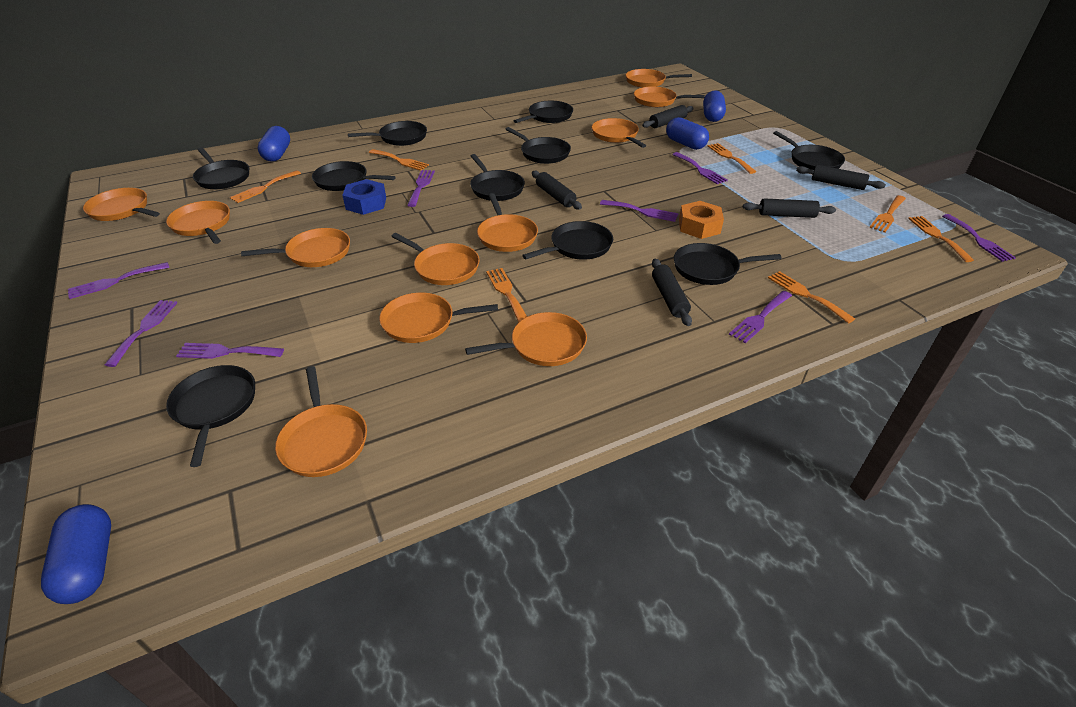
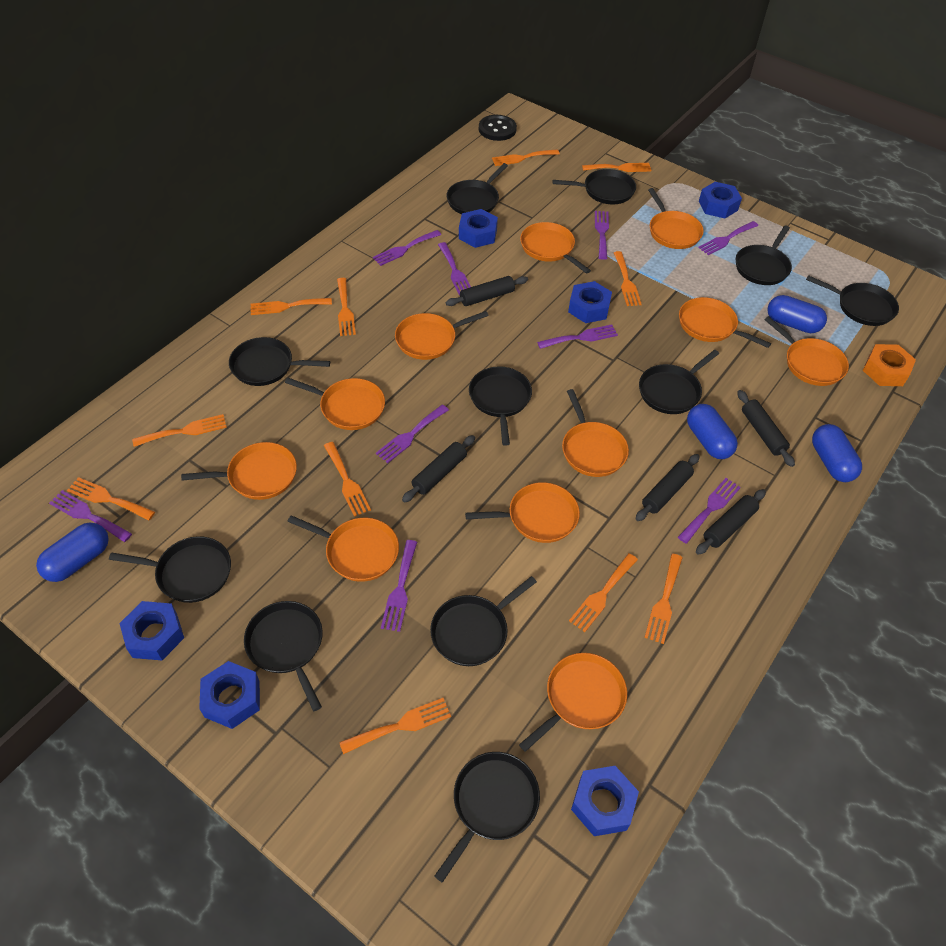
black button: none = 0 -> [479,115,517,141] = 1
black pan: [166,365,255,467] [193,147,249,189] [312,161,396,191] [348,121,427,146] [470,154,525,201] [505,127,571,164] [514,101,573,123] [522,221,613,260] [674,243,782,285] [773,131,845,170] = 10 -> [109,536,231,603] [229,337,330,386] [244,601,323,711] [430,576,537,666] [435,752,540,883] [446,163,508,214] [469,366,532,446] [552,169,636,205] [639,350,719,414] [736,225,792,285] [806,275,899,326] = 11
blue nut: [342,179,386,215] = 1 -> [119,601,184,660] [199,661,260,729] [459,209,498,248] [568,281,612,323] [571,766,639,836] [699,182,742,218] = 6
orange fork: [230,170,301,203] [369,149,429,171] [486,268,527,323] [707,143,756,174] [768,271,855,324] [869,195,906,233] [908,216,974,262] = 7 -> [67,477,155,520] [132,414,227,447] [250,298,332,315] [324,442,371,517] [337,278,356,336] [339,698,451,754] [492,149,560,166] [569,553,638,632] [582,163,651,172] [614,251,642,306] [644,554,683,644] = 11
purple fork: [68,262,169,299] [104,300,178,367] [176,343,284,359] [407,170,435,207] [600,200,678,222] [672,152,728,184] [729,291,792,343] [942,214,1016,261] = 8 -> [49,490,132,542] [373,230,441,266] [376,404,449,463] [381,540,417,632] [438,242,471,296] [537,324,618,349] [595,211,609,260] [678,478,741,544] [698,221,758,255] = 9

